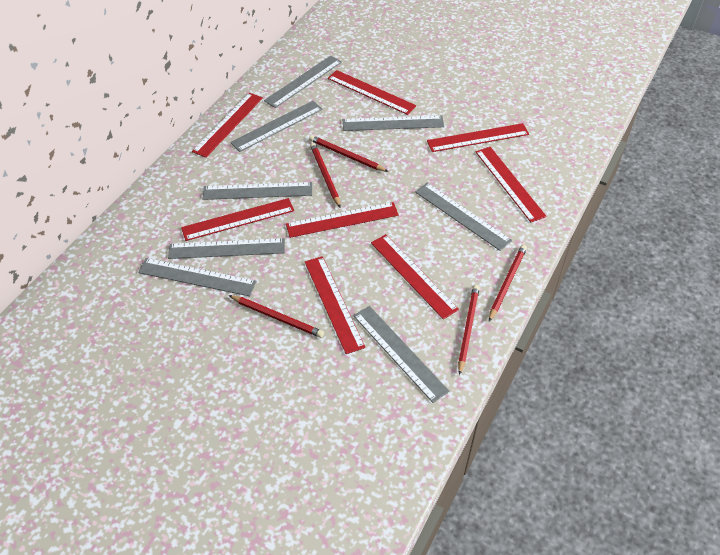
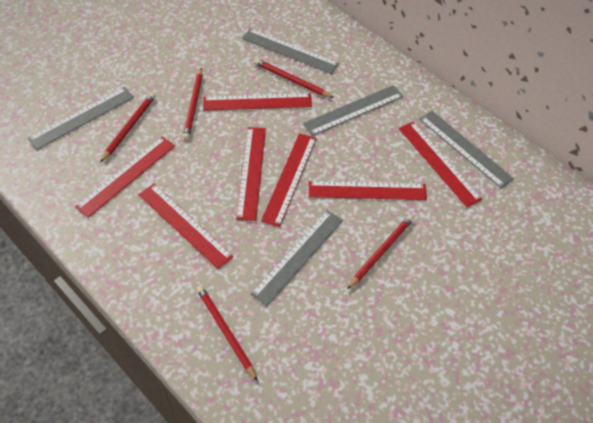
grey ruler: [138,258,256,296] [168,238,285,259] [203,182,312,200] [230,101,323,152] [264,55,342,108] [343,115,444,131] [354,306,449,403] [415,183,512,251] = 8 -> [27,87,134,150] [242,28,339,74] [251,210,343,306] [303,85,403,136] [419,111,514,189] = 5
red ruler: [181,198,294,241] [192,93,263,158] [286,202,399,238] [305,256,365,354] [328,70,416,115] [371,234,459,319] [427,123,529,152] [476,147,546,222] = 8 -> [75,136,175,218] [139,184,233,269] [203,93,312,111] [236,127,266,221] [261,133,317,227] [309,181,427,200] [399,121,482,207] = 7

